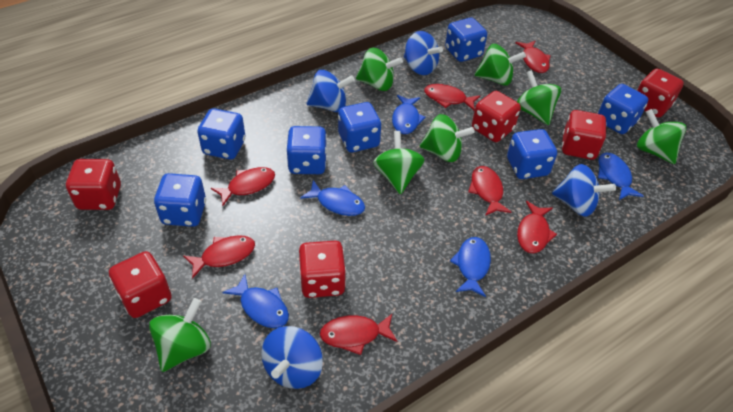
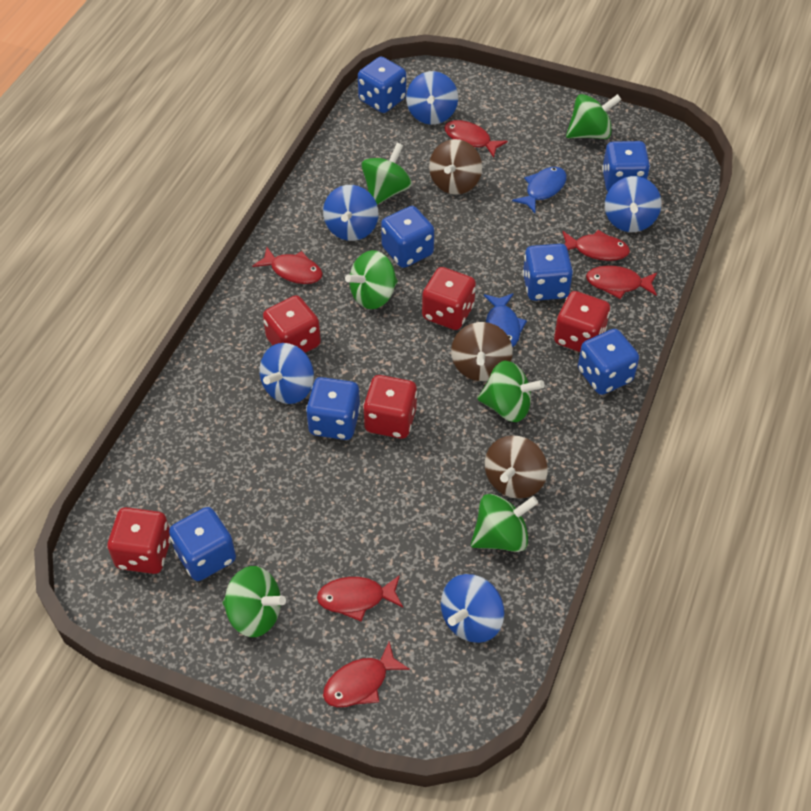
blue fish: [222,274,289,328] [300,180,365,216] [392,95,426,134] [450,237,491,297] [598,153,643,200] = 5 -> [484,293,527,347] [512,167,567,213] = 2
blue spinning top: [262,326,323,389] [307,70,355,112] [404,31,443,75] [552,164,616,217] = 4 -> [259,343,314,404] [323,185,378,241] [406,71,458,125] [441,574,505,643] [605,176,662,232] = 5
brown spinning top: none = 0 -> [429,139,482,195] [451,322,513,381] [485,435,547,499] = 3
green spinning top: [149,298,211,372] [356,48,403,91] [373,131,425,194] [420,114,475,162] [475,44,526,86] [517,70,561,125] [637,109,686,164] = 7 -> [222,566,286,637] [345,250,398,309] [362,143,412,205] [471,494,538,552] [477,361,545,422] [566,94,622,139] = 6
red dice: [66,159,121,210] [109,251,172,318] [299,241,346,298] [472,91,521,142] [562,110,606,160] [637,69,684,118] = 6 -> [108,507,171,574] [263,295,321,353] [363,375,417,439] [422,267,476,330] [554,291,610,352] = 5
red fish: [183,235,255,279] [211,167,275,206] [320,314,398,355] [424,84,480,111] [468,166,511,216] [516,41,551,73] [517,201,557,253] = 7 -> [252,247,323,284] [317,575,403,621] [323,642,410,707] [444,120,508,158] [563,230,630,261] [586,265,657,299] = 6

